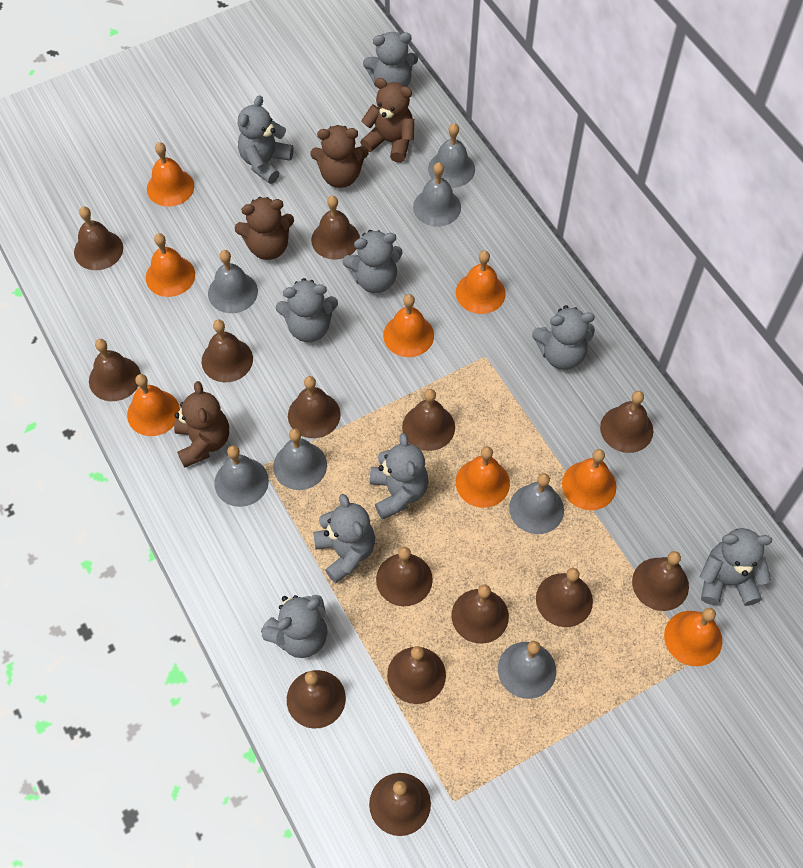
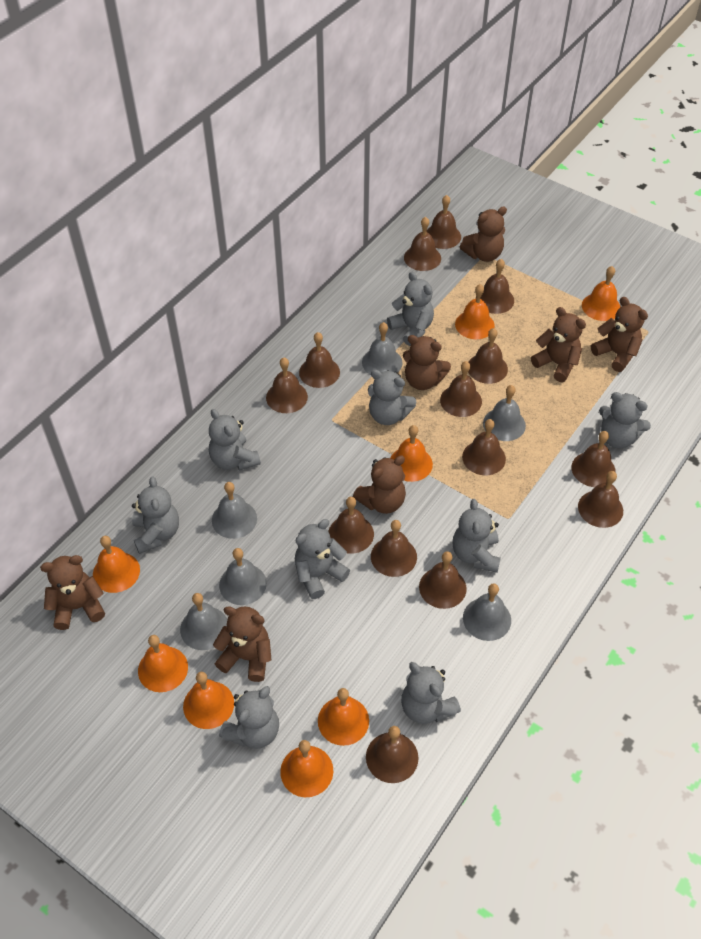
brown teddy bear: [174,381,229,468] [234,197,294,260] [311,125,369,188] [360,78,414,163] = 4 -> [40,555,105,630] [213,606,271,682] [353,455,406,514] [403,335,451,390] [460,207,507,262] [531,307,586,382] [591,297,648,372] = 7
grey bell: [208,250,258,313] [214,445,269,507] [273,429,327,490] [413,162,461,227] [428,123,475,188] [498,641,556,699] [509,473,564,534] = 7 -> [180,593,228,650] [212,482,257,539] [219,548,267,605] [362,322,403,375] [463,583,511,641] [483,385,526,441] = 6

